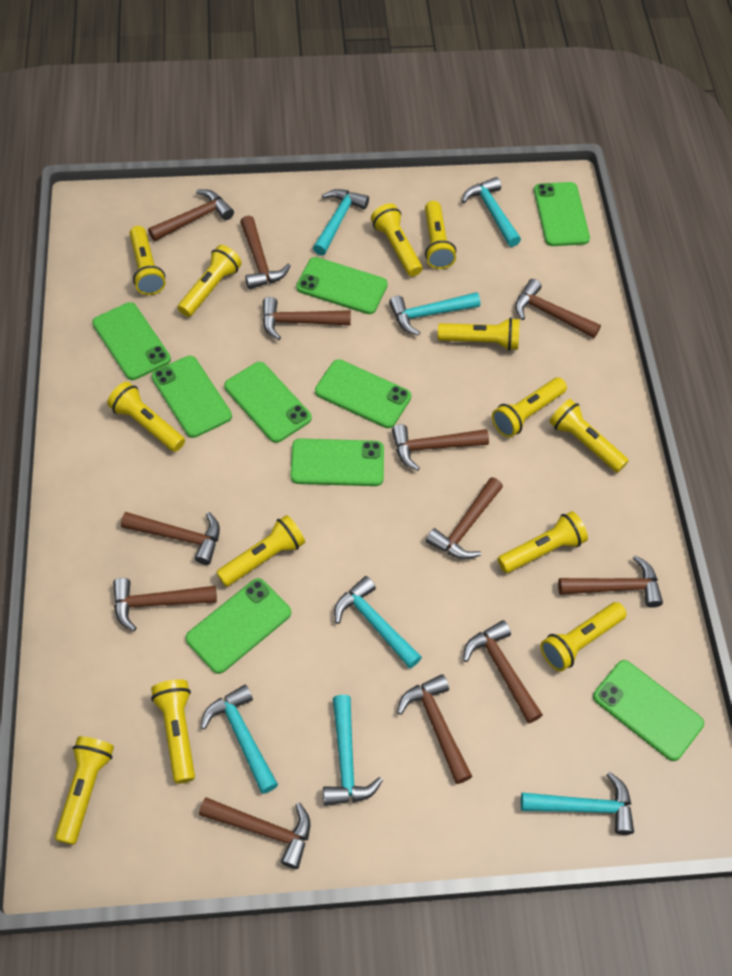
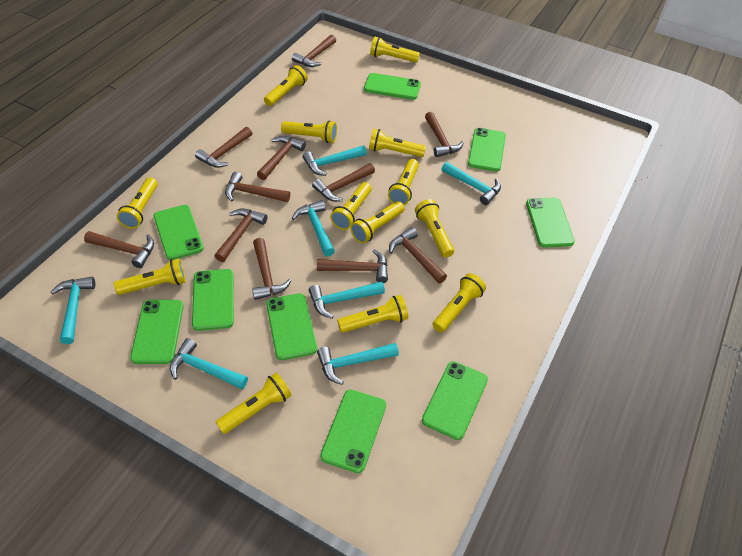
brown hammer: [113,578,217,631] [121,512,220,565] [148,189,234,241] [199,797,310,869] [240,216,290,289] [263,297,351,340] [392,424,489,471] [397,674,472,784] [426,477,503,559] [463,620,543,724] [515,279,601,338] [558,555,663,608] = 12 -> [84,231,154,268] [195,127,252,168] [215,208,268,262] [225,172,290,202] [252,238,292,300] [257,136,306,180] [292,35,336,67] [312,163,375,201] [317,249,388,283] [389,227,447,283] [425,112,464,157] = 11

